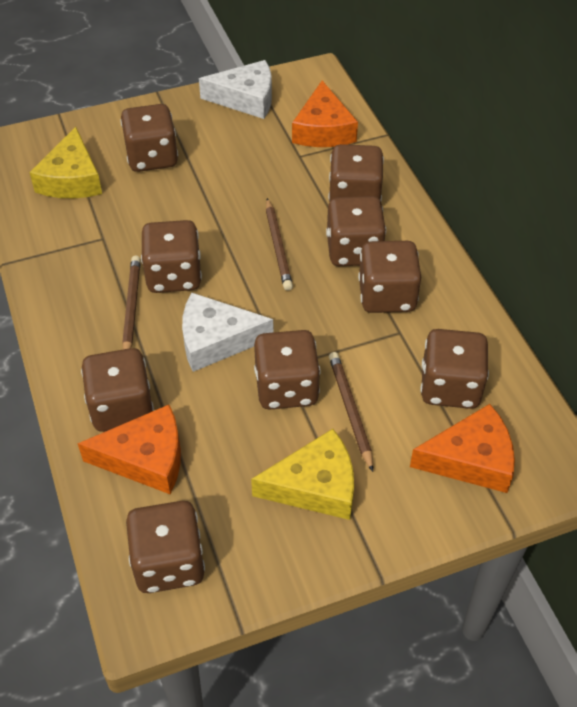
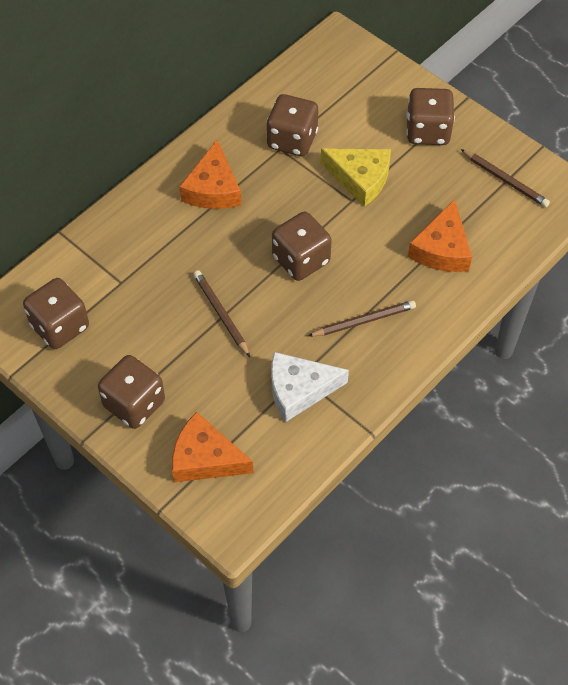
brown dice: [81,348,154,432] [120,104,178,172] [126,501,205,593] [141,220,202,293] [254,330,320,409] [326,196,386,266] [328,144,384,202] [358,241,421,313] [420,329,489,409] = 9 -> [23,278,89,349] [98,355,165,429] [266,94,318,156] [272,212,332,281] [406,88,455,145] = 5
white cheese: [182,293,274,372] [199,60,272,119] = 2 -> [271,352,349,422] = 1
yellow cheese: [29,127,102,198] [251,429,354,520] = 2 -> [321,148,391,207] = 1

